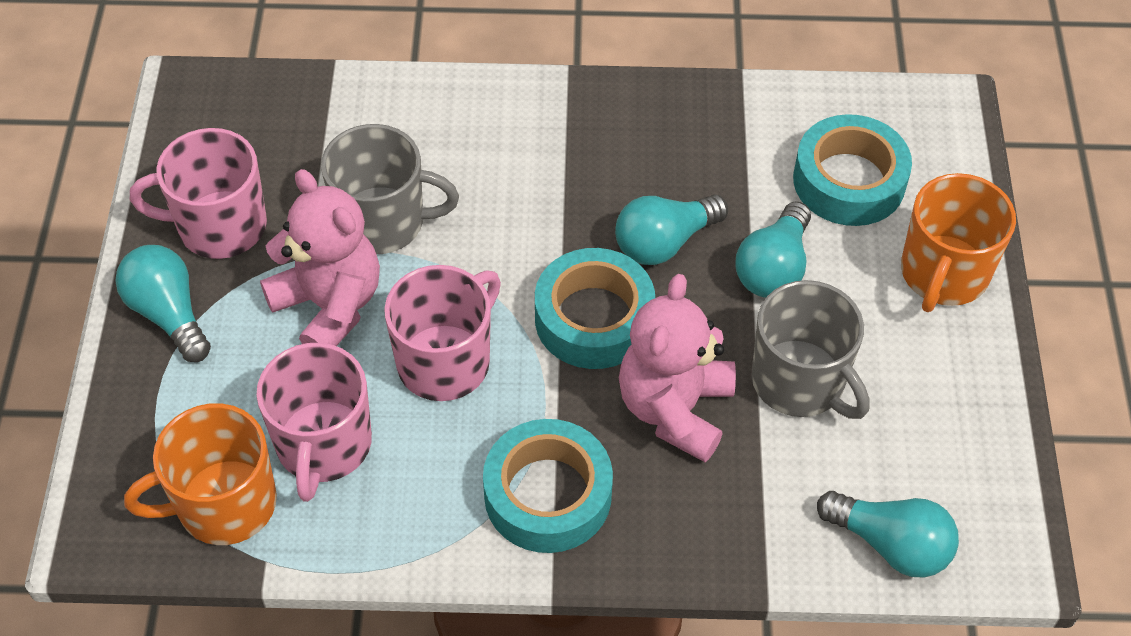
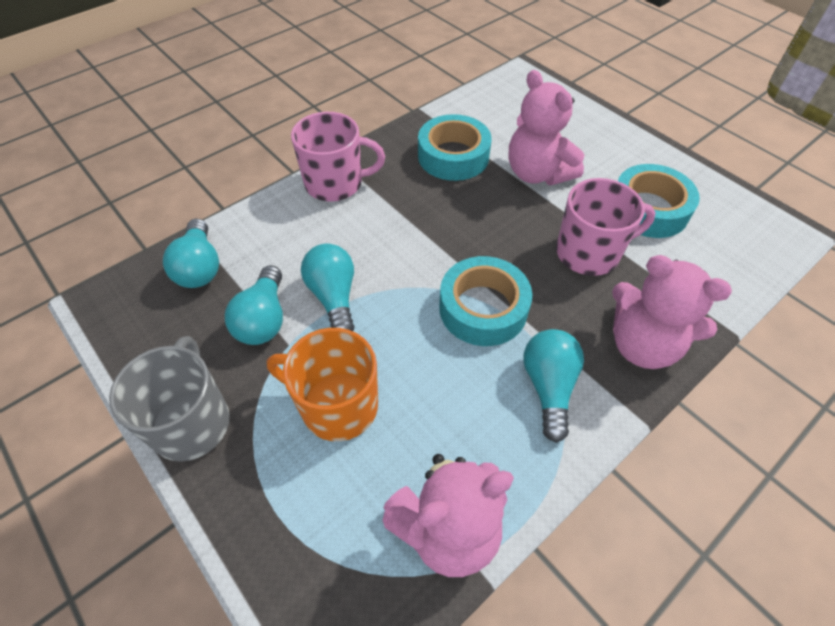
grey mug: [321,124,459,254] [751,280,869,419] = 2 -> [109,336,230,462] = 1
orange mug: [124,403,277,545] [901,173,1016,312] = 2 -> [267,328,378,441] = 1
pink mug: [130,128,267,259] [256,343,372,502] [384,265,501,401] = 3 -> [291,112,385,202] [556,178,656,276] = 2
pink teddy bear: [260,169,380,346] [619,274,736,462] = 2 -> [383,454,514,577] [509,70,584,185] [612,255,732,369] = 3

